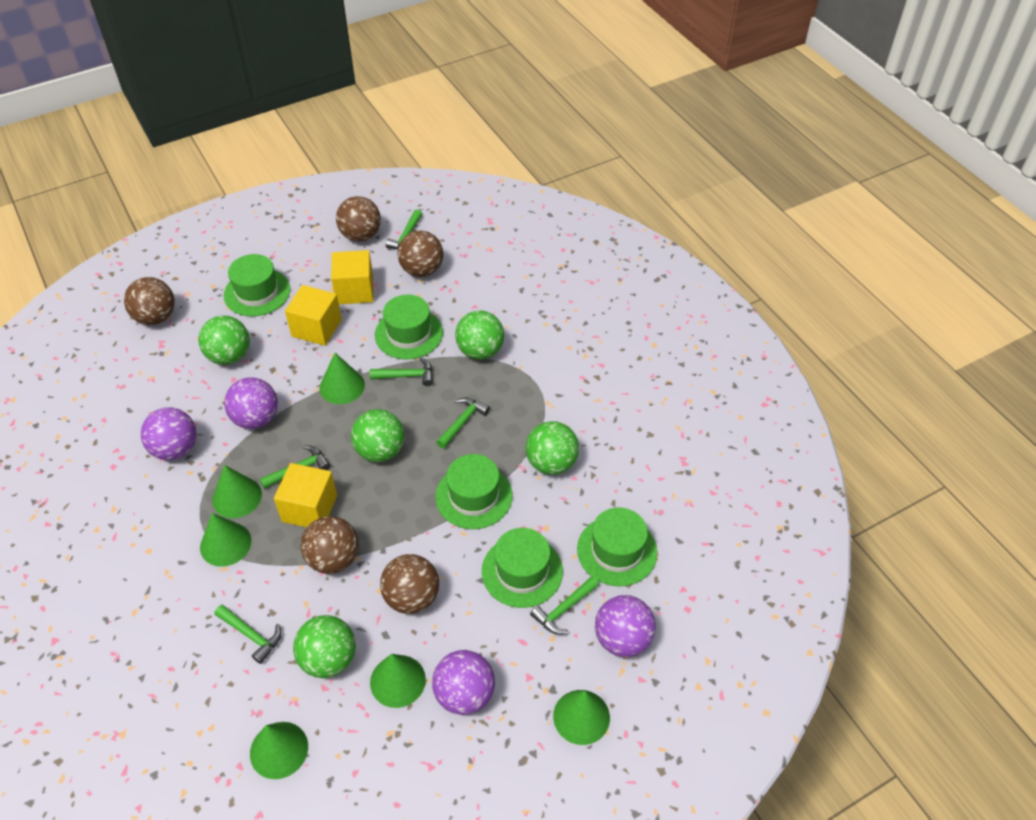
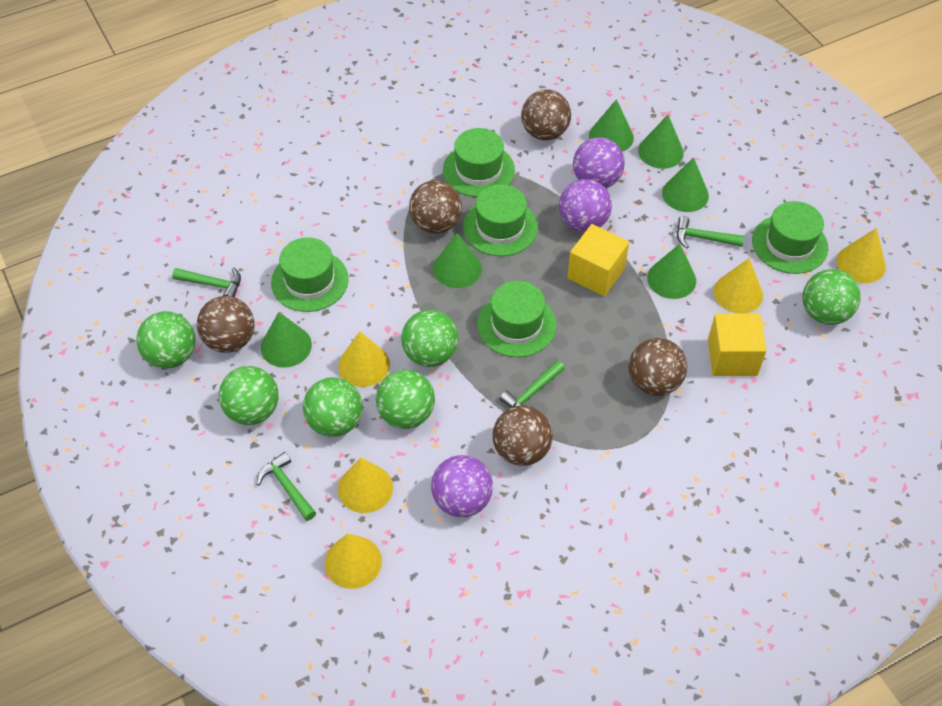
green ball: [198,316,250,365] [293,615,356,678] [351,409,405,462] [455,311,504,360] [526,421,579,475] = 5 -> [136,311,195,369] [219,366,279,425] [303,377,363,437] [376,370,435,429] [401,310,458,367] [802,269,861,325] = 6
green hammer: [215,605,281,664] [260,445,330,489] [370,357,433,386] [386,209,422,249] [436,397,490,449] [530,576,599,634] = 6 -> [172,267,241,297] [257,452,316,521] [500,360,565,407] [677,216,744,248] = 4
purple ball: [141,407,197,460] [224,377,278,429] [432,650,495,715] [595,595,656,657] = 4 -> [431,455,493,517] [559,179,612,232] [573,137,625,188] = 3
yellow cone: none = 0 -> [325,533,382,589] [338,331,390,387] [338,458,393,513] [713,258,763,313] [837,228,886,283] = 5
yellow cube: [274,463,337,527] [285,285,342,346] [331,250,373,304] = 3 -> [567,224,629,296] [708,313,767,376] = 2

